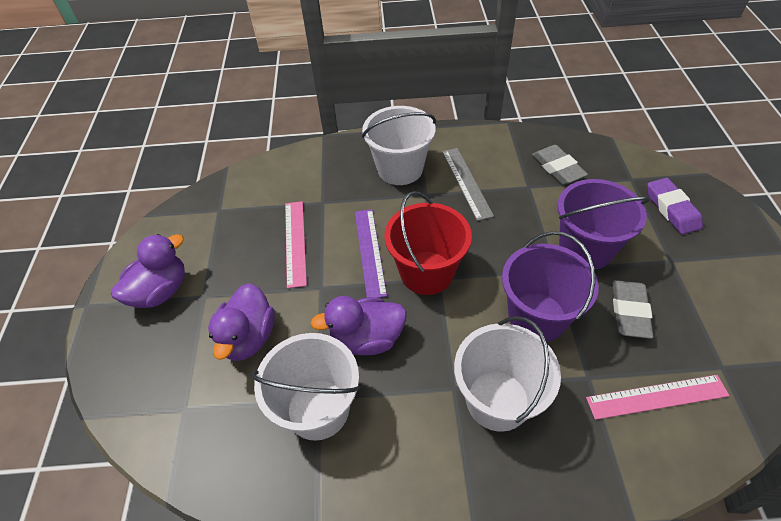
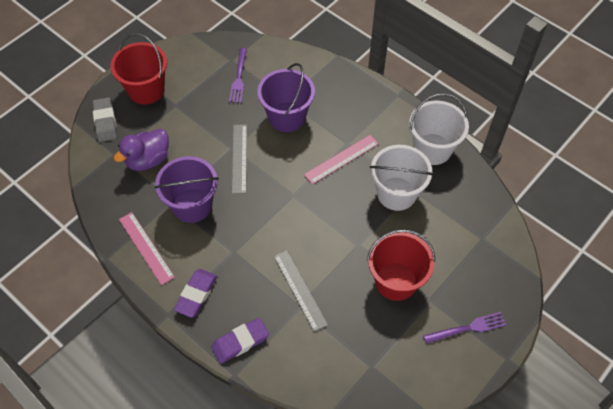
grey eraser: [532,145,588,185] [612,280,654,339] = 2 -> [93,97,117,142] = 1
grey ruler: [442,148,494,221] = 1 -> [232,124,247,194] [274,250,328,332] = 2
purple duck: [111,234,185,308] [208,283,275,361] [310,296,407,355] = 3 -> [114,129,169,171] = 1
purple eraser: [647,178,703,235] = 1 -> [174,269,217,318] [211,318,269,364] = 2
purple fork: none = 0 -> [229,48,247,103] [423,312,506,344] = 2
purple ruler: [355,209,387,298] = 1 -> none = 0
red bucket: [384,191,472,295] = 1 -> [110,33,167,105] [367,229,435,301] = 2
white bucket: [252,333,360,441] [362,106,436,185] [454,316,561,432] = 3 -> [370,145,433,211] [409,93,469,165] = 2

